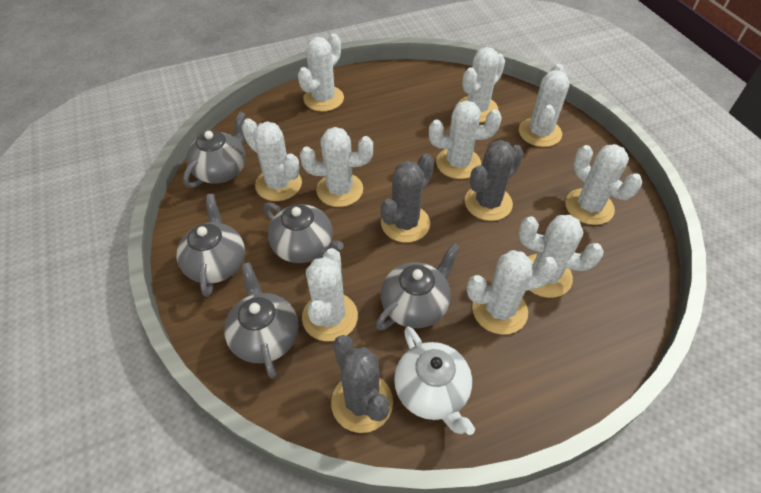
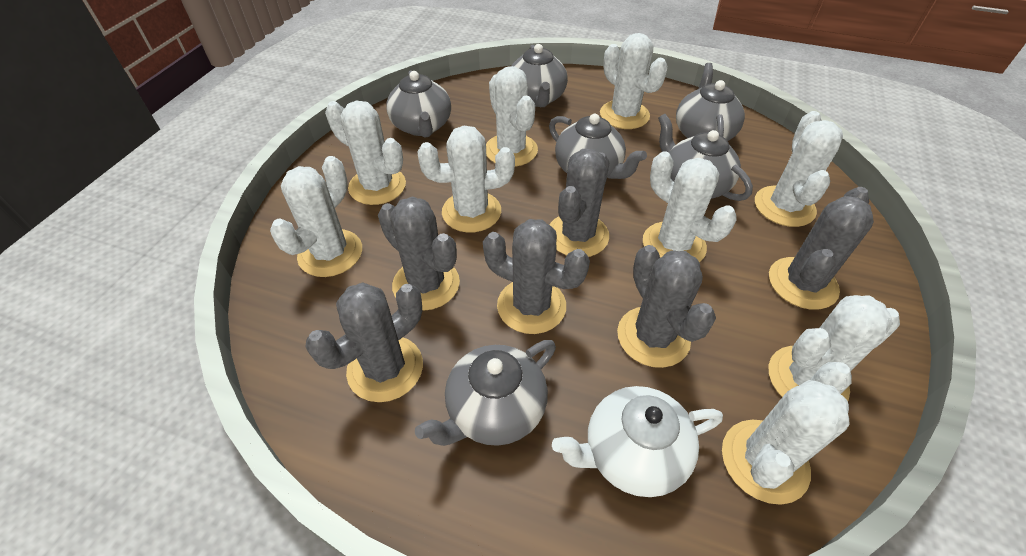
grey cactus: [331,335,393,433] [381,154,434,242] [465,140,524,221] = 3 -> [306,283,423,402] [378,197,460,311] [483,219,590,334] [550,149,610,257] [617,245,716,368] [769,187,874,310] = 6
grey teapot: [177,194,245,297] [183,112,246,188] [224,262,298,379] [263,202,344,263] [376,243,460,330] = 5 -> [386,70,451,137] [415,340,556,446] [511,44,568,107] [549,114,647,179] [658,114,753,201] [676,63,745,141] = 6
white cactus: [242,118,302,201] [298,33,344,112] [300,127,373,207] [302,248,358,341] [429,100,502,179] [458,47,505,122] [467,250,558,335] [519,64,570,147] [519,215,603,298] [565,144,642,225] = 10 -> [270,156,362,277] [325,100,406,205] [418,126,515,233] [486,66,538,167] [600,33,668,129] [643,151,736,262] [722,362,852,505] [755,111,843,227] [769,295,900,401] = 9

